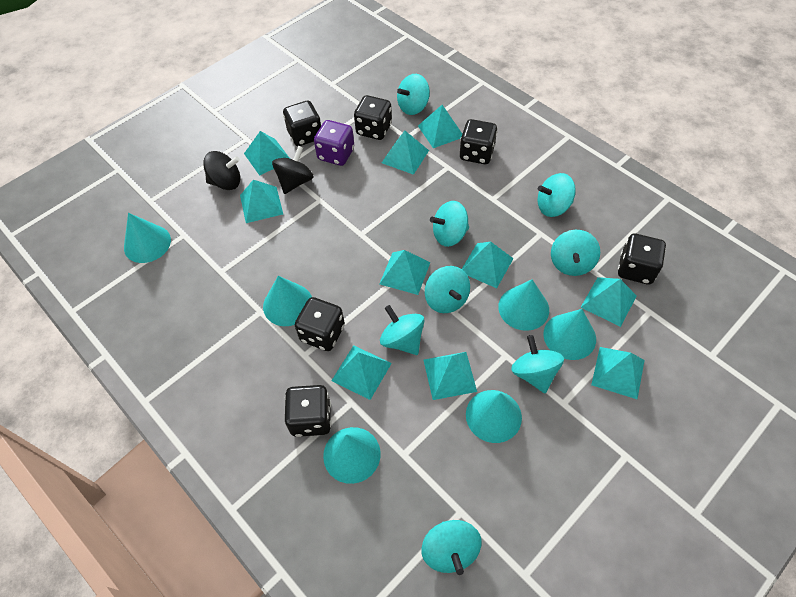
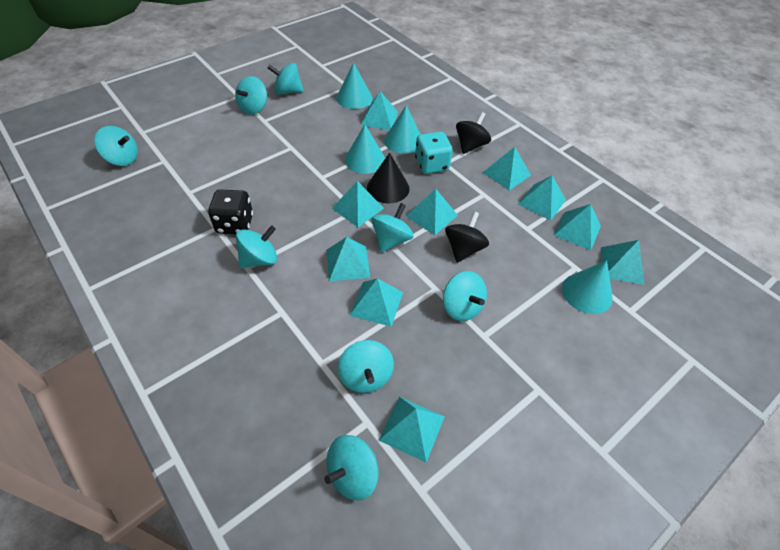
black cone: none = 0 -> [367,152,410,203] = 1
black dice: [283,101,321,146] [285,385,331,437] [295,297,345,351] [354,95,392,140] [460,119,497,164] [618,234,666,285] = 6 -> [208,189,253,234] = 1
purple dice: [314,120,354,166] = 1 -> none = 0
turquoise cone: [124,213,171,263] [263,276,312,326] [323,427,381,484] [466,390,522,443] [498,279,549,331] [543,309,596,360] = 6 -> [336,63,373,109] [345,124,385,174] [384,105,421,154] [562,260,613,314] = 4
turquoise dice: none = 0 -> [415,132,453,174] = 1

